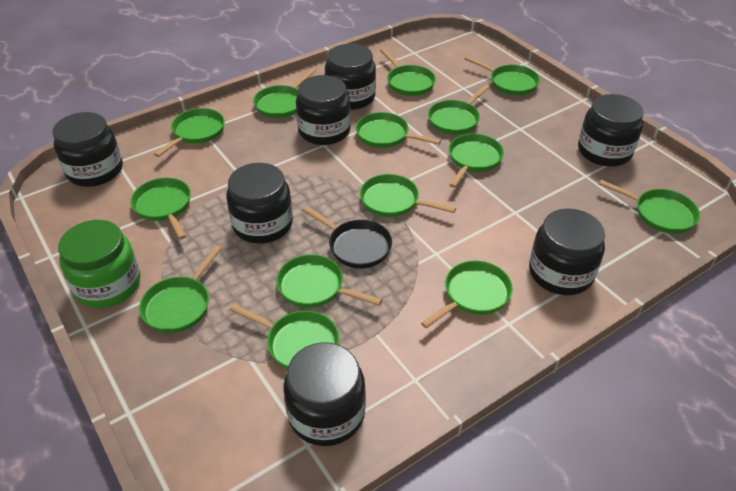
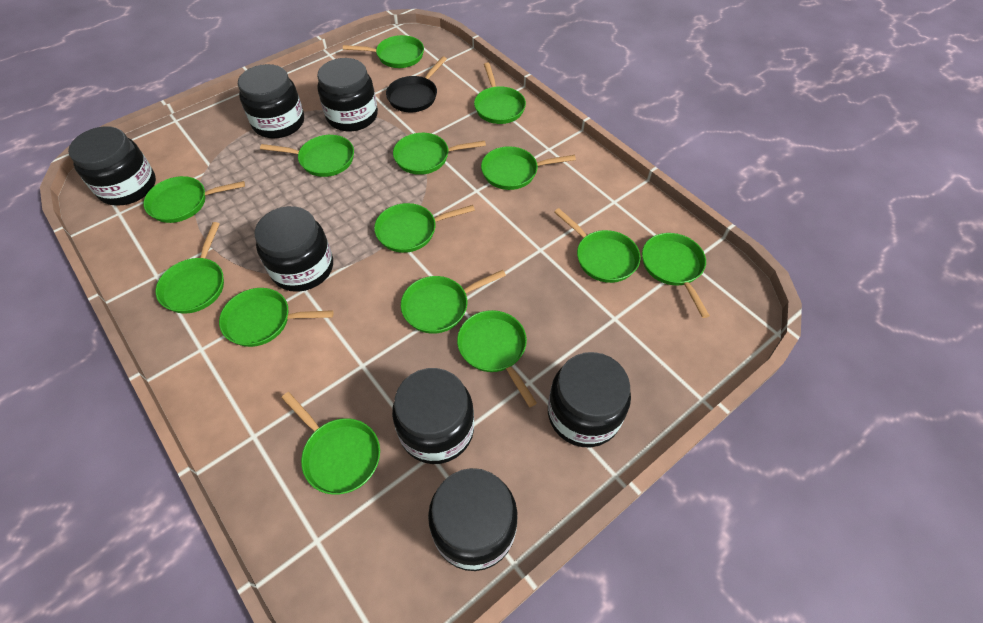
green jar: [58,220,141,308] = 1 -> none = 0

